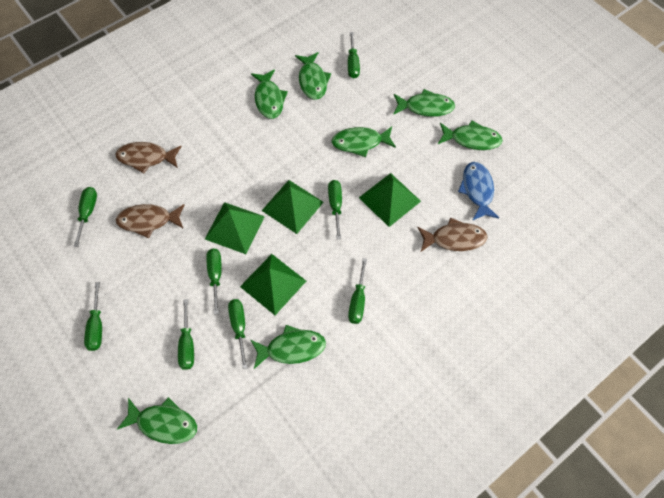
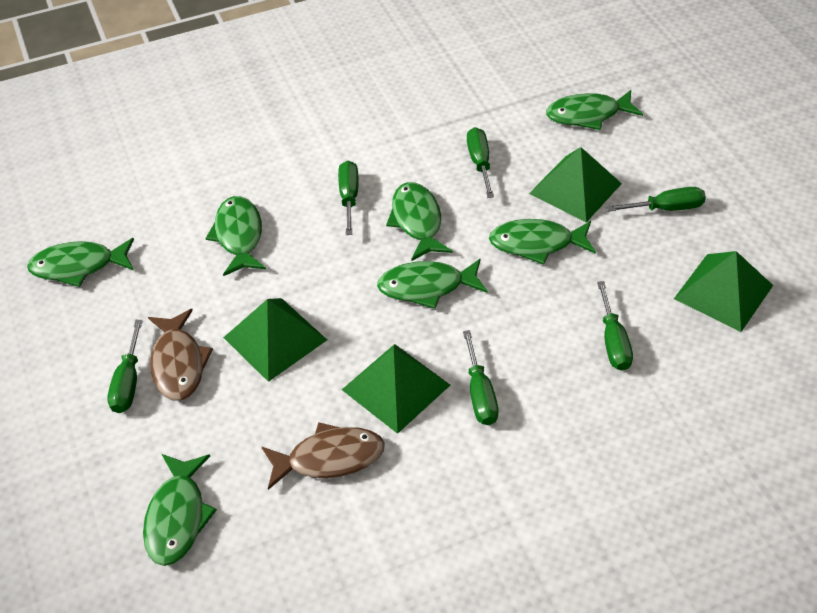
blue fish: [458,162,499,221] = 1 -> none = 0
brown fish: [115,142,182,173] [116,204,184,238] [417,218,487,252] = 3 -> [148,309,213,401] [262,422,385,490] = 2
green screwdriver: [74,187,97,247] [84,282,102,351] [178,299,194,370] [206,249,222,314] [228,299,247,369] [328,180,342,239] [348,32,360,78] [348,258,367,324] = 8 -> [107,320,143,413] [338,161,359,235] [463,330,499,425] [467,127,494,198] [597,281,633,371] [606,187,706,212] = 6

